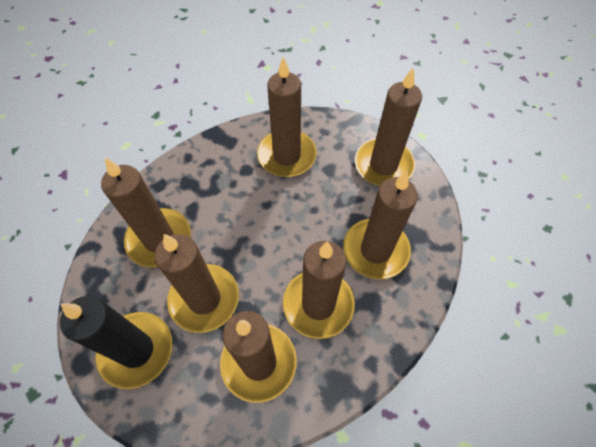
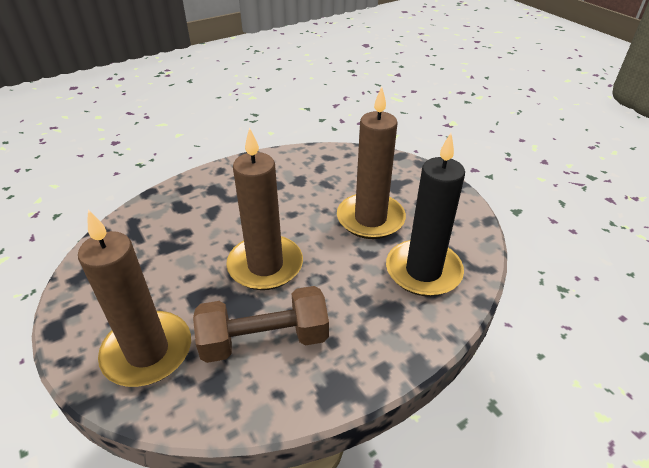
brown candle: [101,157,191,267] [154,234,239,333] [220,311,297,403] [257,57,317,177] [283,241,355,339] [343,171,418,279] [355,68,422,186] = 7 -> [78,210,191,387] [226,127,303,290] [337,87,406,239] = 3
brown dumbbell: none = 0 -> [193,286,329,363] = 1

